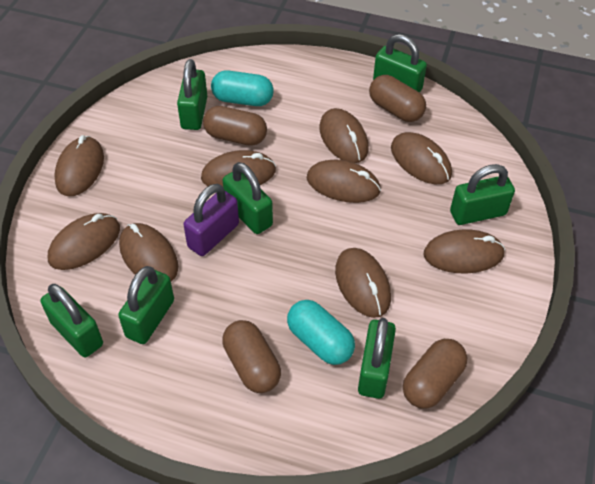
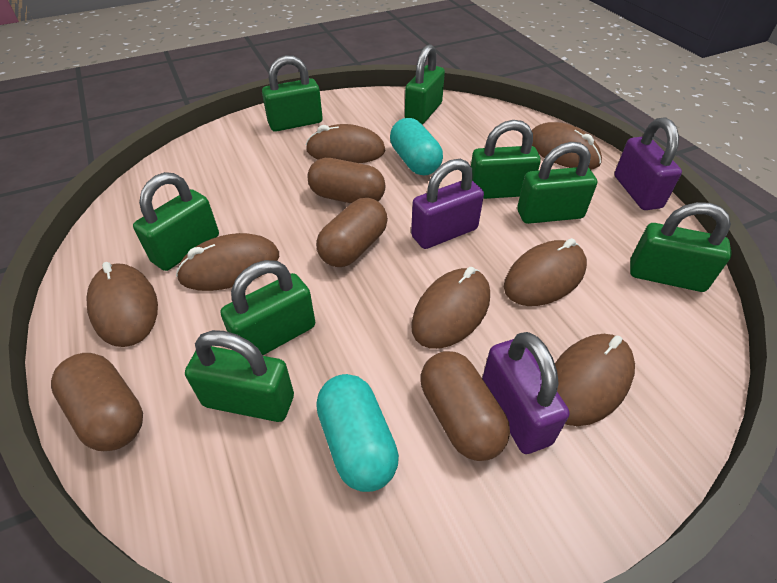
brown mouse: [48,213,120,270] [54,135,104,196] [119,223,178,281] [201,150,276,186] [307,160,381,203] [320,108,369,163] [335,248,391,318] [391,132,452,184] [424,229,505,273] = 9 -> [87,262,158,347] [176,233,279,291] [306,124,386,163] [411,267,490,349] [504,238,587,306] [531,122,602,170] [555,334,635,426] = 7
green padlock: [40,284,103,357] [118,266,174,344] [177,59,207,130] [223,162,273,234] [358,318,396,399] [373,34,427,92] [450,164,515,225] = 7 -> [133,172,219,271] [185,330,294,422] [221,260,315,355] [262,55,323,132] [405,44,445,124] [471,120,541,199] [517,142,597,224] [630,202,732,292] = 8
purple padlock: [183,184,239,256] = 1 -> [411,159,484,249] [482,332,569,454] [614,117,682,210] = 3

